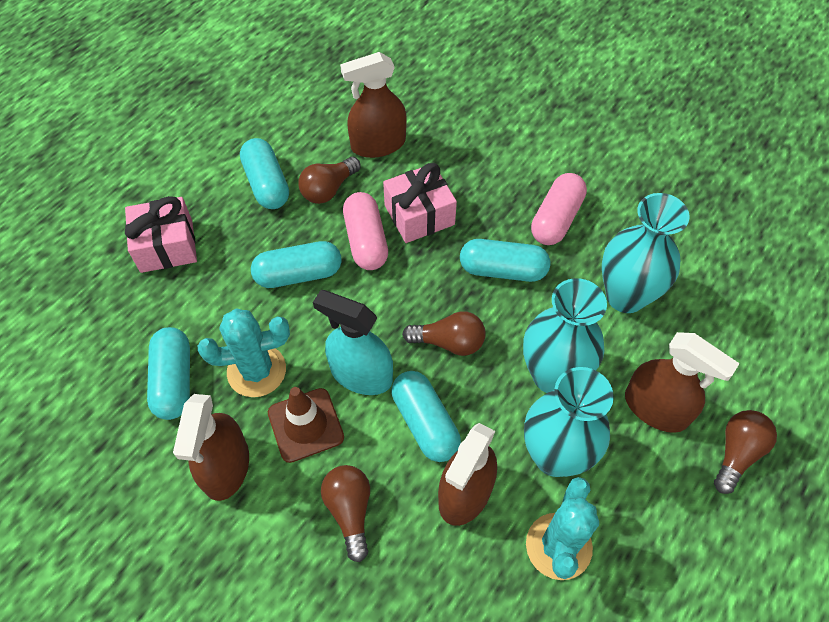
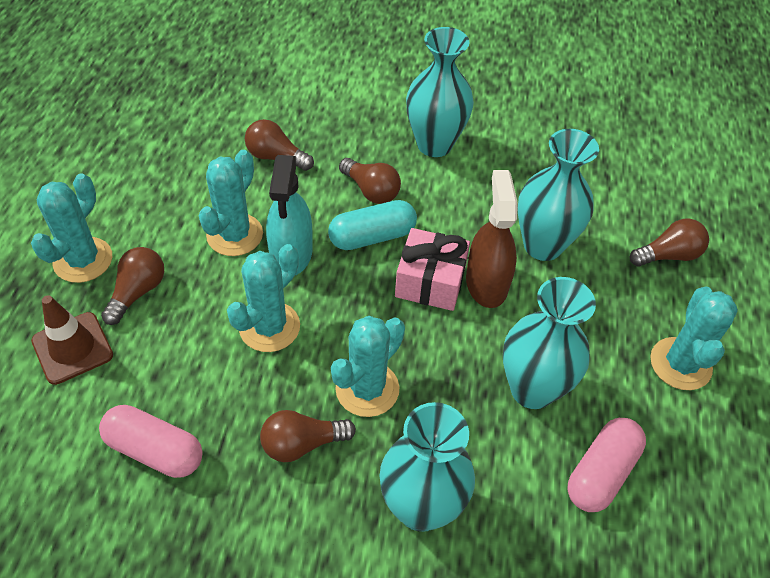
brown light bulb: [298,157,361,204] [321,465,370,562] [402,311,485,356] [714,410,777,494] = 4 -> [101,247,164,325] [245,119,314,171] [260,410,356,462] [339,158,401,204] [630,219,709,266] = 5
brown spray bottle: [173,394,249,501] [340,52,407,158] [438,423,497,526] [625,332,740,433] = 4 -> [466,170,518,308] = 1
pink gift: [125,196,197,273] [383,163,457,243] = 2 -> [395,228,470,311] = 1
turquoise cactus: [198,308,290,397] [526,477,599,580] = 2 -> [31,173,112,283] [199,150,263,256] [227,244,300,352] [331,316,405,417] [650,287,738,390] = 5
turquoise capsule: [147,327,190,420] [240,138,289,209] [251,241,342,288] [392,371,461,462] [460,239,550,282] = 5 -> [328,200,417,250] = 1
turquoise vase: [523,278,607,393] [524,367,614,477] [602,193,690,313] = 3 -> [380,402,475,532] [406,27,474,157] [503,277,596,409] [518,129,599,261] = 4

